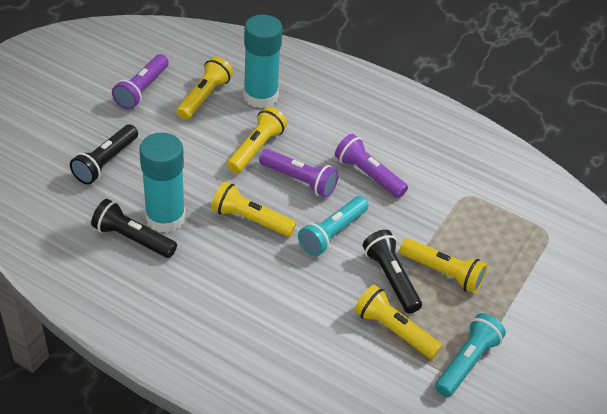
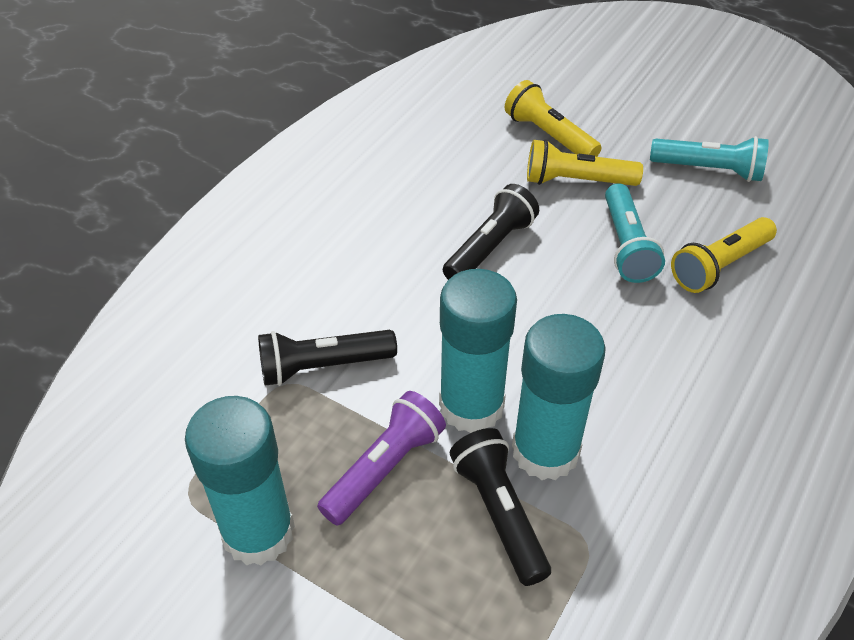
purple flashlight: [112,54,169,109] [259,149,339,198] [335,134,408,198] = 3 -> [317,391,446,526] = 1
turquoise glue stick: [139,133,185,233] [243,14,282,108] = 2 -> [185,396,295,565] [439,269,517,433] [512,314,606,480] = 3
yellow flashlight: [176,56,233,120] [211,182,296,237] [227,107,287,173] [354,285,442,359] [399,238,488,294] = 5 -> [505,80,602,157] [527,139,643,186] [671,217,777,293] = 3

